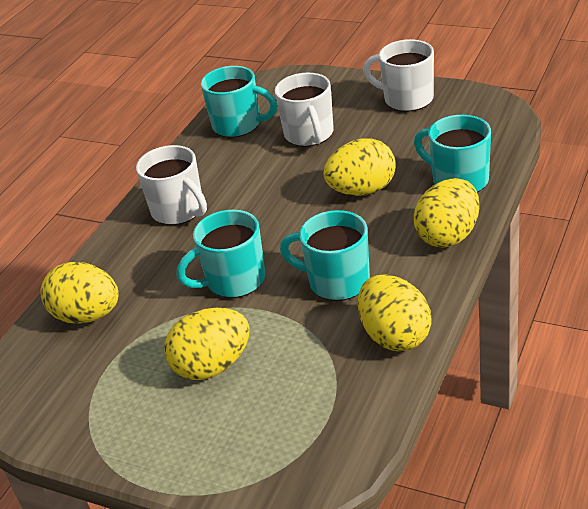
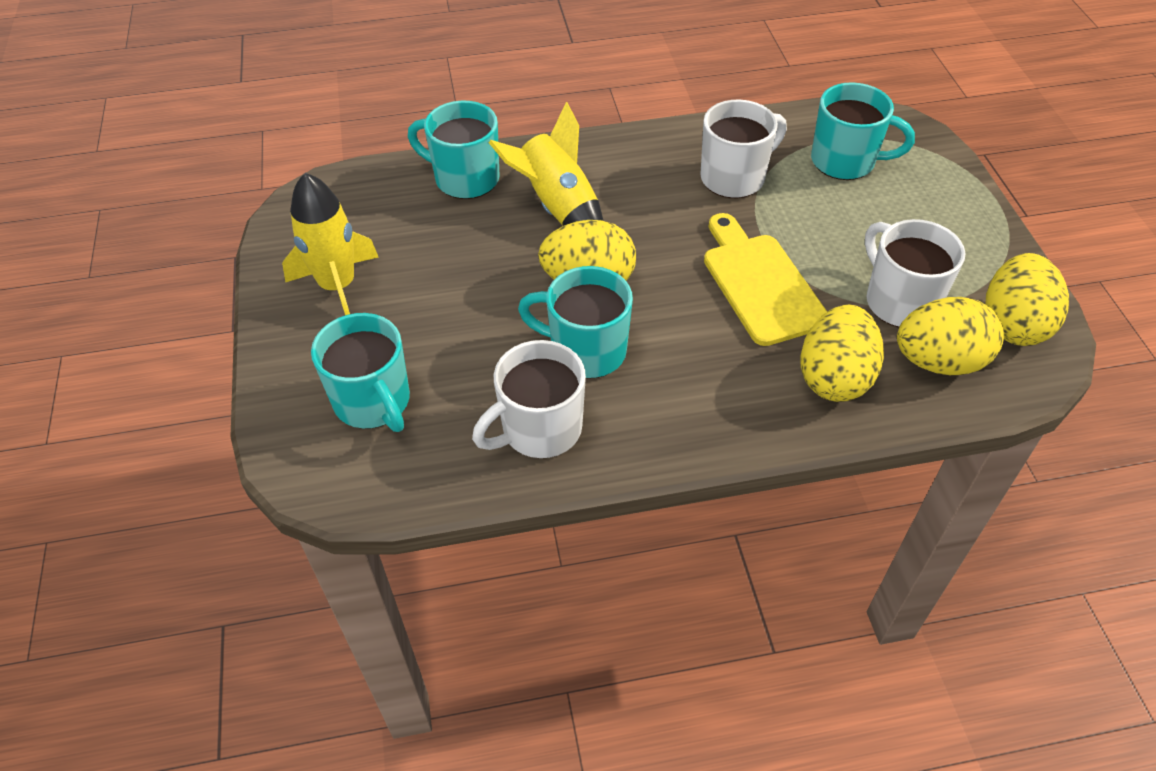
yellow cutting board: none = 0 -> [704,213,827,346] = 1
yellow egg: [40,262,119,324] [164,308,250,380] [323,138,396,196] [358,274,431,351] [414,178,480,247] = 5 -> [538,220,636,281] [800,305,884,402] [897,297,1004,375] [985,253,1069,346] = 4
yellow rocket: none = 0 -> [282,173,379,315] [489,102,603,226] = 2

